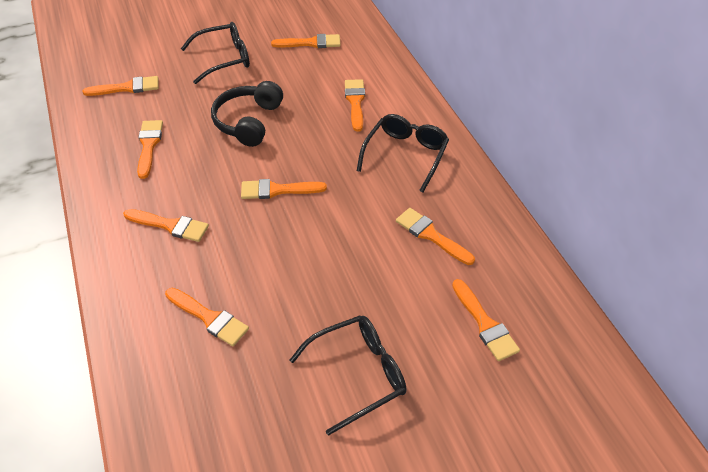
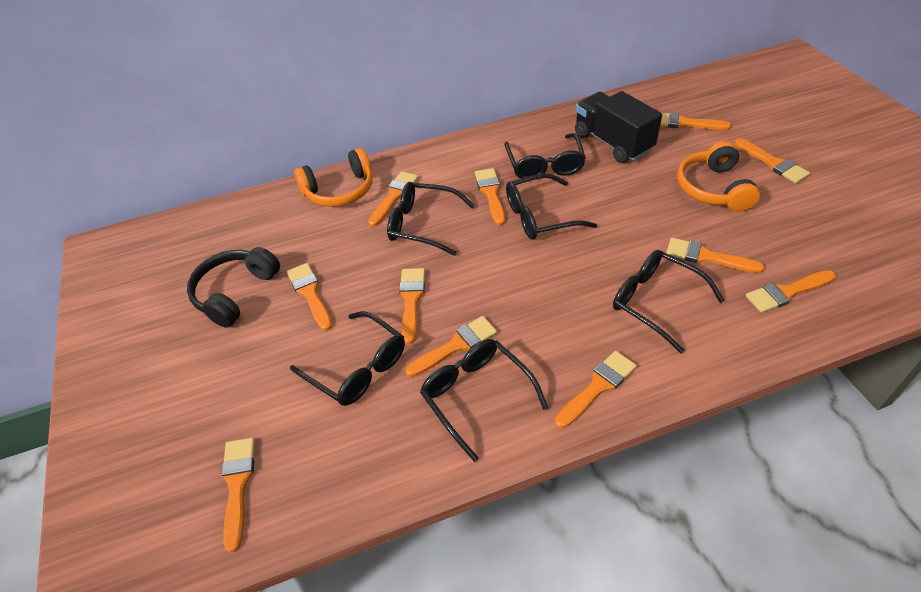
black glasses: [181,22,250,84] [290,315,406,436] [357,114,449,192] = 3 -> [290,311,405,406] [387,182,475,256] [420,339,548,462] [504,133,586,179] [506,173,597,239] [613,250,724,353] = 6
black truck: none = 0 -> [575,91,662,163] = 1
orange brush: [82,76,159,96] [123,209,209,242] [137,120,163,179] [165,288,249,346] [241,179,327,199] [271,34,341,48] [345,79,365,132] [396,208,475,265] [452,279,520,361] = 9 -> [221,438,255,553] [287,263,332,331] [368,171,418,227] [399,268,425,344] [405,316,497,377] [475,168,505,225] [555,351,637,428] [660,112,731,130] [666,238,765,273] [734,138,810,183] [746,270,836,313] = 11
orange headphones: none = 0 -> [294,148,373,207] [677,141,760,212] = 2

